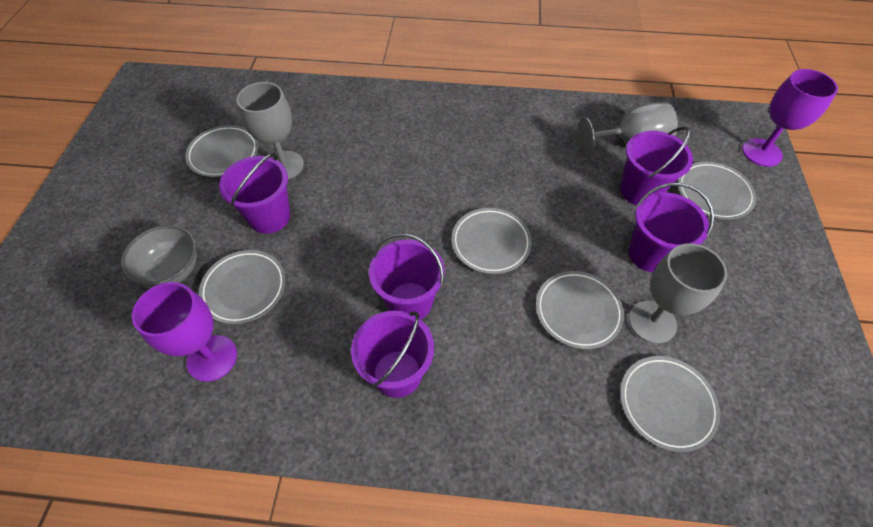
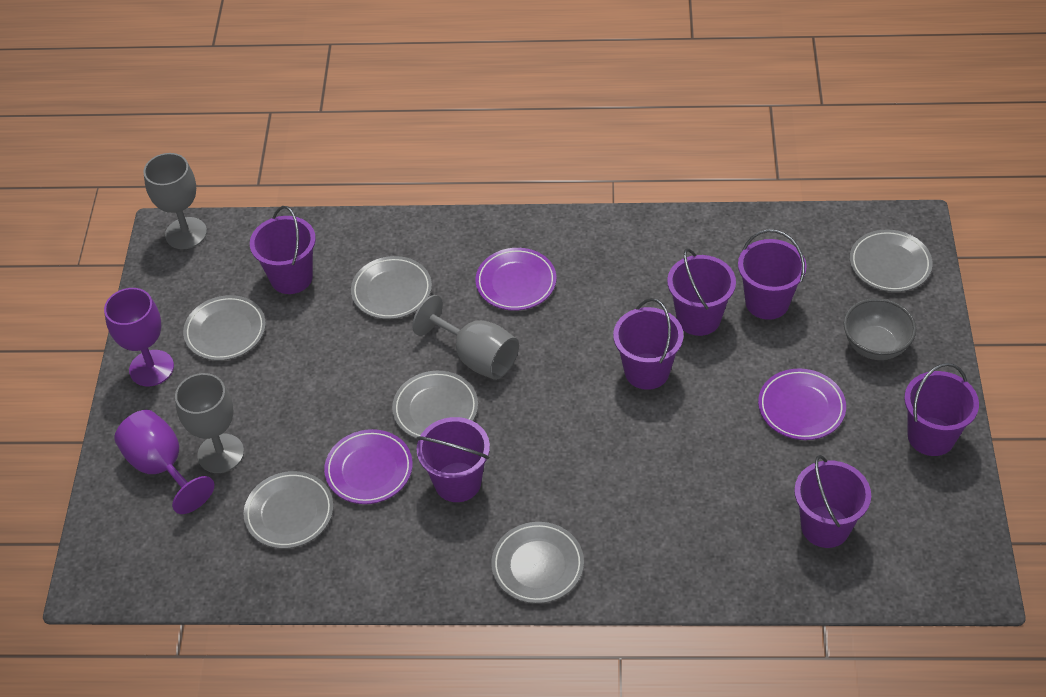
purple bucket: [219,153,290,234] [351,311,434,398] [369,233,445,320] [620,127,693,205] [628,183,714,272] = 5 -> [250,206,316,294] [416,417,490,502] [613,298,683,390] [667,249,736,336] [738,229,807,320] [794,455,871,548] [904,363,979,456] = 7
purple plate: none = 0 -> [324,429,413,504] [475,248,556,311] [758,368,846,440] = 3

